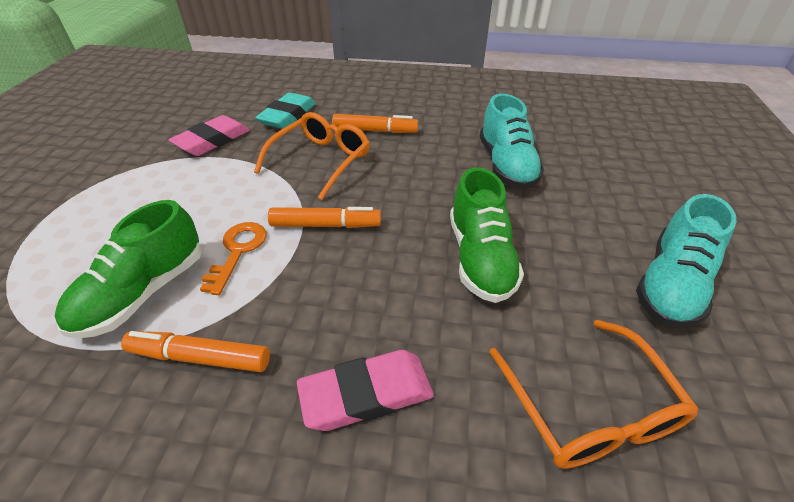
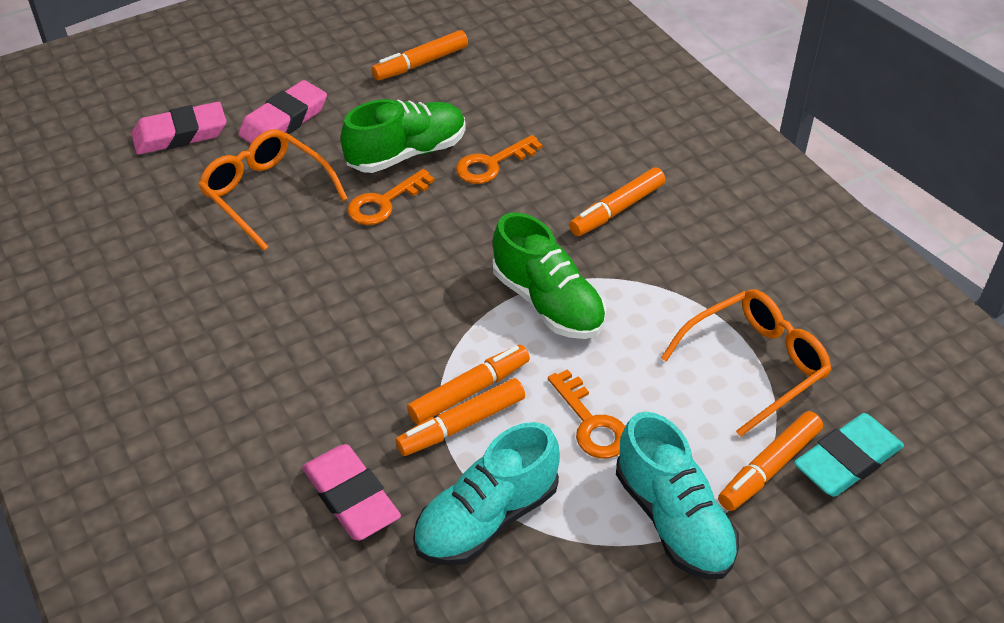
orange key: [200,222,267,295] = 1 -> [347,169,435,225] [456,135,542,184] [548,369,625,459] = 3
orange marker: [121,331,270,372] [268,207,381,228] [332,114,418,133] = 3 -> [371,30,468,80] [395,378,525,456] [407,345,530,425] [569,167,666,236] [718,411,823,511] = 5
pink eraser: [169,115,250,156] [297,350,434,431] = 2 -> [132,102,227,155] [238,80,327,143] [302,444,401,540] = 3

